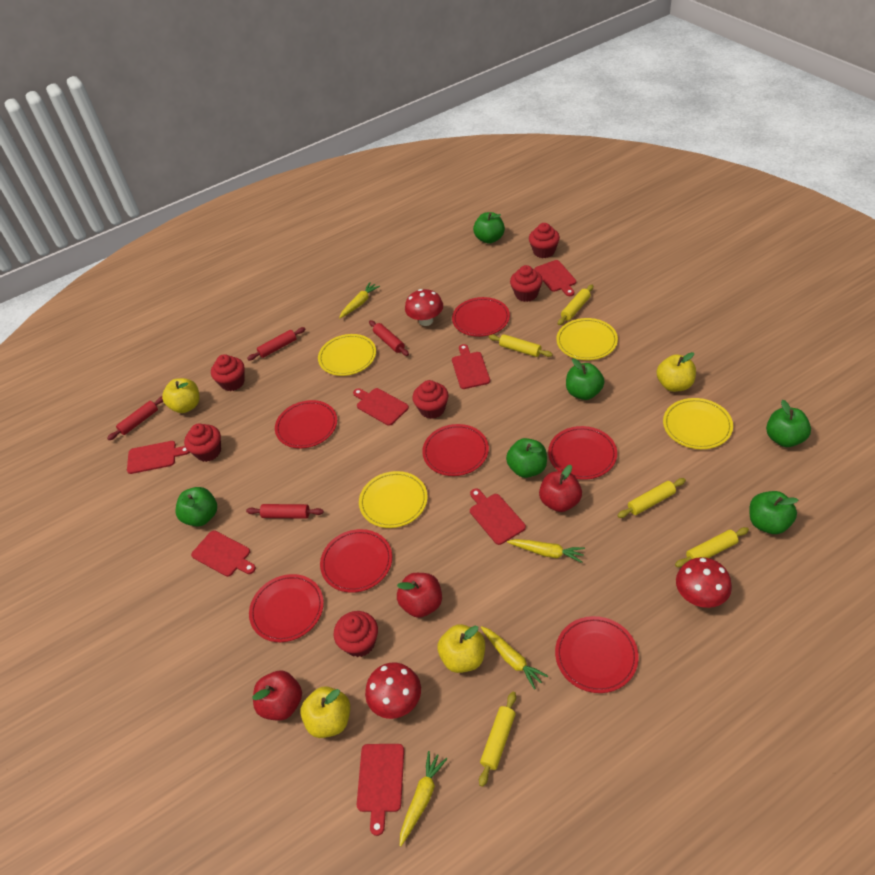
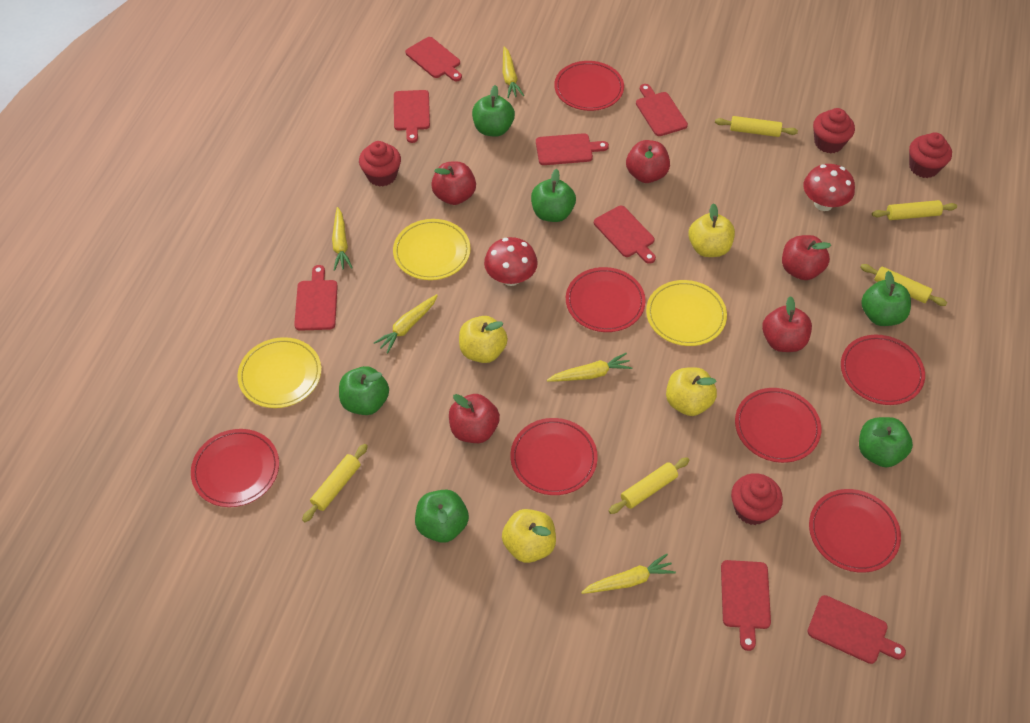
red apple: [252,671,302,721] [397,573,442,618] [539,465,582,512] = 3 -> [431,161,476,205] [449,394,500,443] [626,140,670,183] [762,296,812,352] [782,235,831,280] = 5
red cupcake: [184,423,221,462] [211,354,245,391] [334,611,378,657] [412,380,449,419] [510,265,543,302] [529,223,560,258] = 6 -> [359,141,401,187] [731,473,783,525] [813,108,855,153] [909,132,952,178] = 4
red cutting board: [127,441,190,474] [191,530,256,577] [353,388,409,426] [357,744,404,836] [452,344,490,389] [470,488,526,545] [534,260,576,296] = 7 -> [294,265,338,331] [394,90,430,143] [405,37,462,81] [536,133,609,165] [594,206,656,264] [636,84,688,136] [721,560,771,651] [808,595,906,664] = 8
red mushroom: [365,662,421,719] [405,289,443,326] [676,557,732,608] = 3 -> [484,237,538,286] [803,164,855,211] = 2
red rolling pin: [107,396,163,440] [246,504,324,519] [247,327,306,361] [369,320,409,356] = 4 -> none = 0
yellow carrot: [339,282,380,318] [400,751,447,847] [481,626,548,690] [507,539,585,563] = 4 -> [332,207,353,271] [374,294,438,353] [503,47,524,98] [547,353,633,382] [581,554,676,594] = 5
yellow plate: [318,334,376,376] [359,471,428,528] [556,318,618,360] [663,398,733,449] = 4 -> [237,337,321,408] [393,219,471,280] [646,280,727,346] = 3

